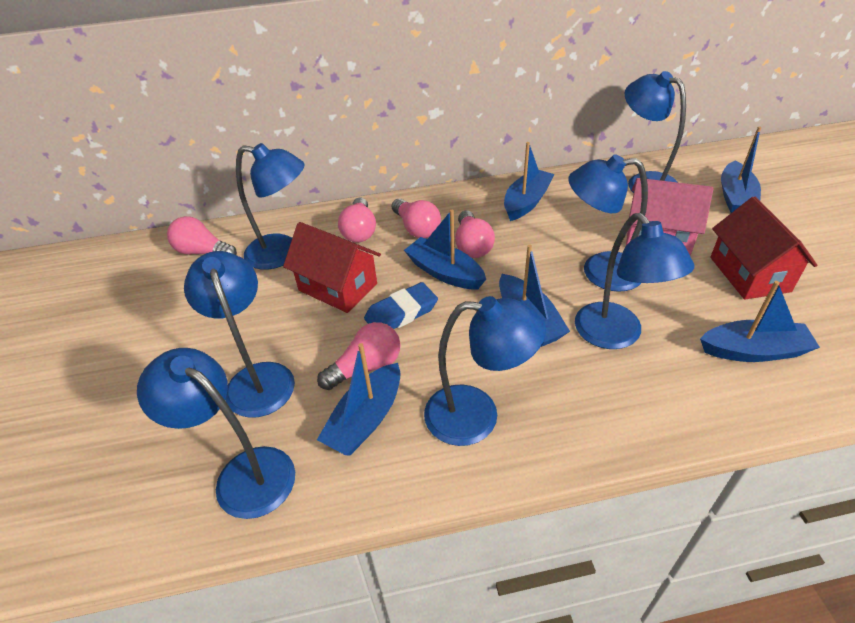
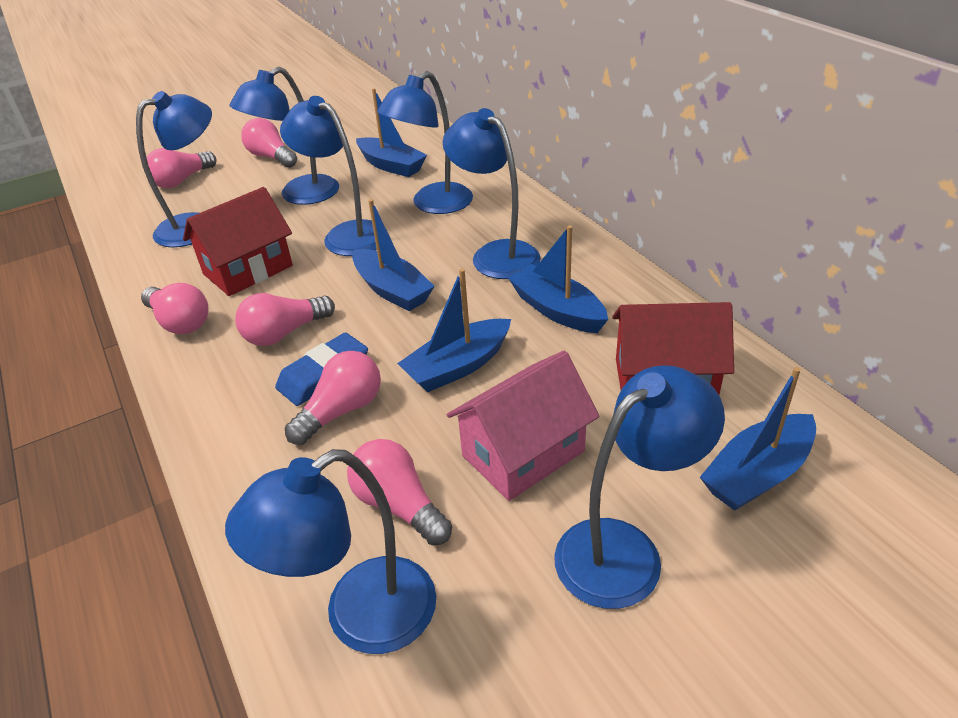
blue boat: [317,343,400,455] [404,210,486,289] [499,244,570,347] [504,142,554,221] [700,281,820,362] [721,126,762,213] = 6 -> [352,199,435,311] [356,88,427,177] [397,269,511,392] [508,225,608,333] [700,367,816,511] = 5
pink light bulb: [167,216,237,255] [317,322,401,390] [338,197,376,243] [392,198,441,238] [455,211,495,258] = 5 -> [141,283,209,334] [147,148,217,188] [235,293,335,346] [241,118,297,168] [285,351,381,445] [347,439,452,546] = 6

